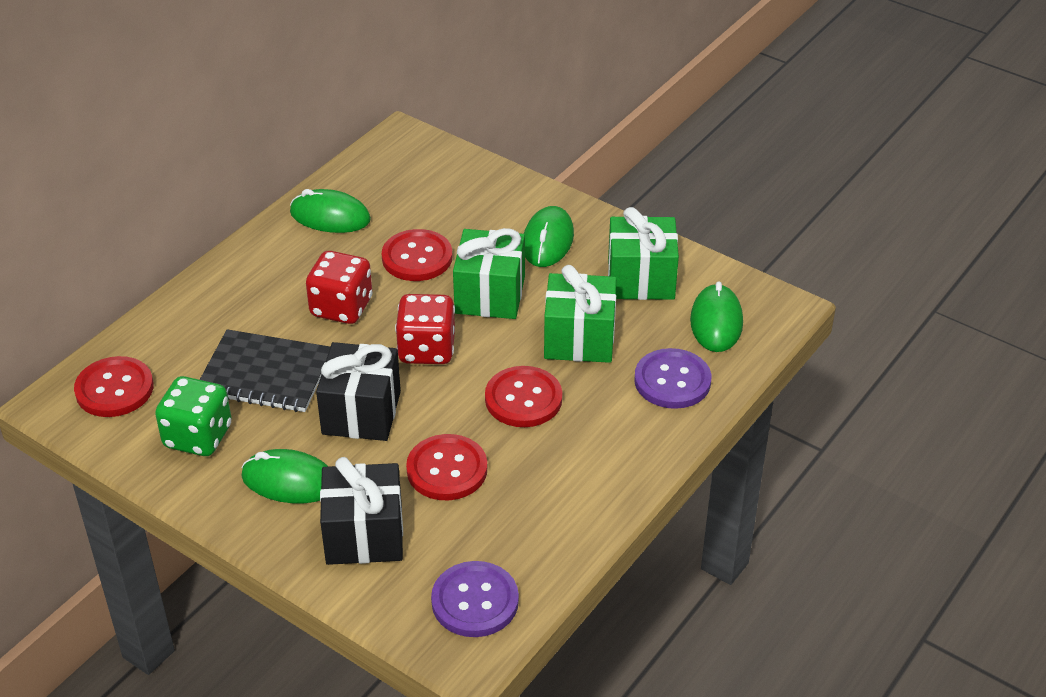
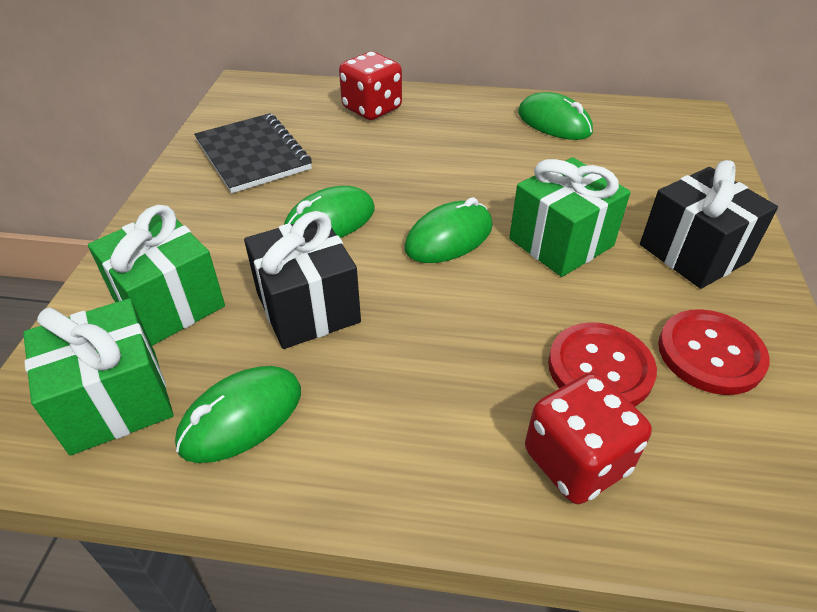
green dice: [155,376,232,456] = 1 -> none = 0
purple button: [431,561,519,637] [634,348,711,409] = 2 -> none = 0
red button: [74,356,154,417] [382,229,452,281] [406,434,487,500] [485,366,562,427] = 4 -> [548,322,657,407] [658,309,770,395] = 2

